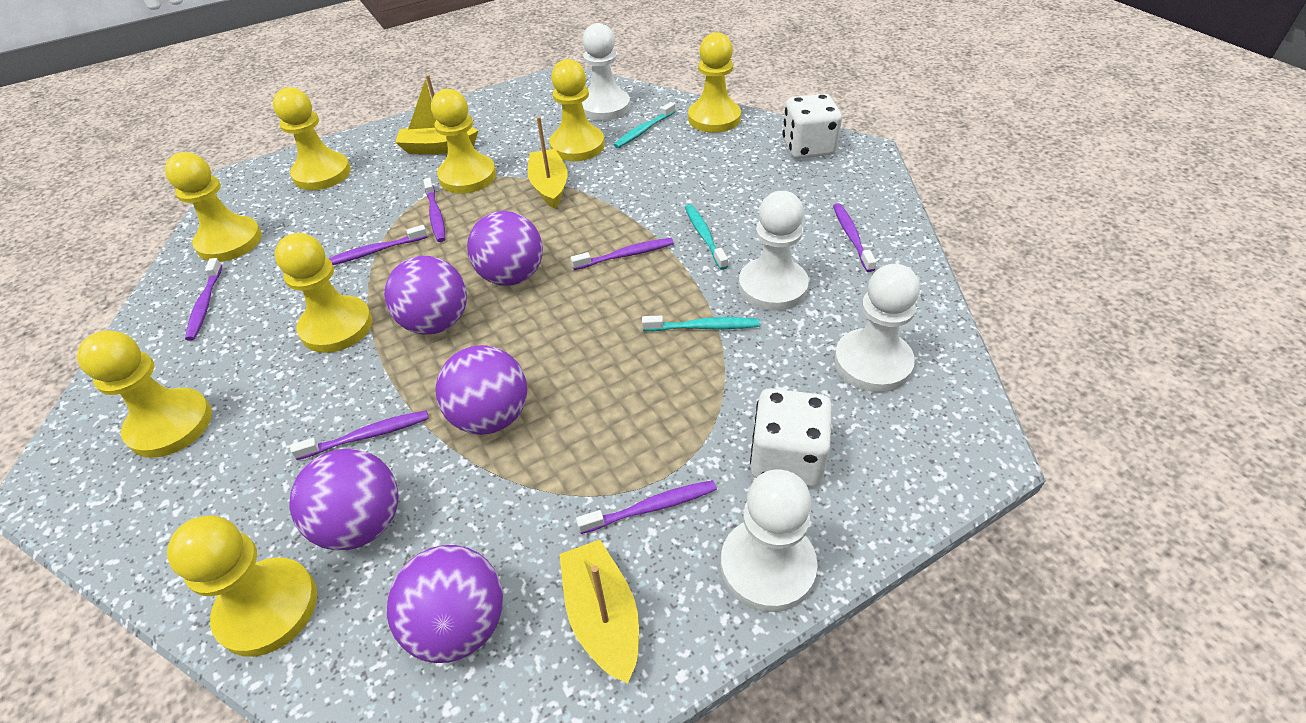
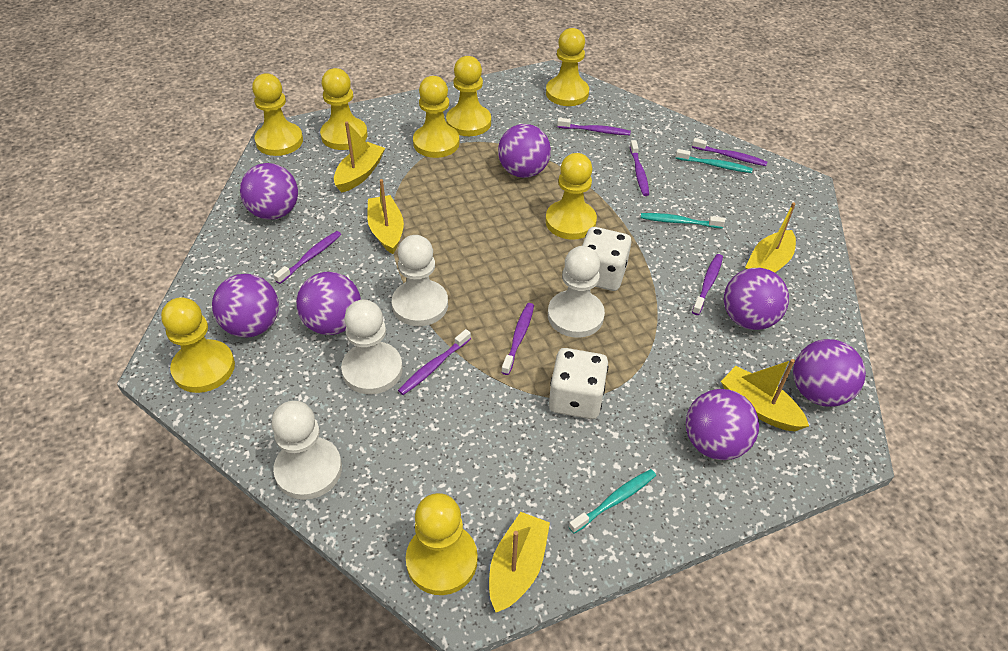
purple ball: [289,448,398,550] [384,256,467,334] [387,545,503,663] [436,345,527,435] [467,211,543,286] = 5 -> [212,274,279,337] [240,163,298,220] [296,272,361,335] [498,124,551,178] [686,389,759,460] [724,268,789,330] [793,339,866,407] = 7
yellow boat: [395,75,479,154] [528,116,568,209] [559,540,639,683] = 3 -> [334,121,385,193] [367,179,404,254] [489,512,550,612] [721,359,809,431] [745,202,796,273] = 5

